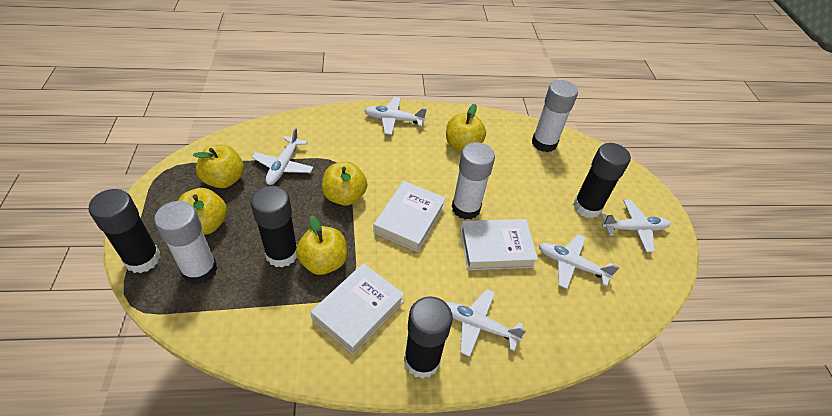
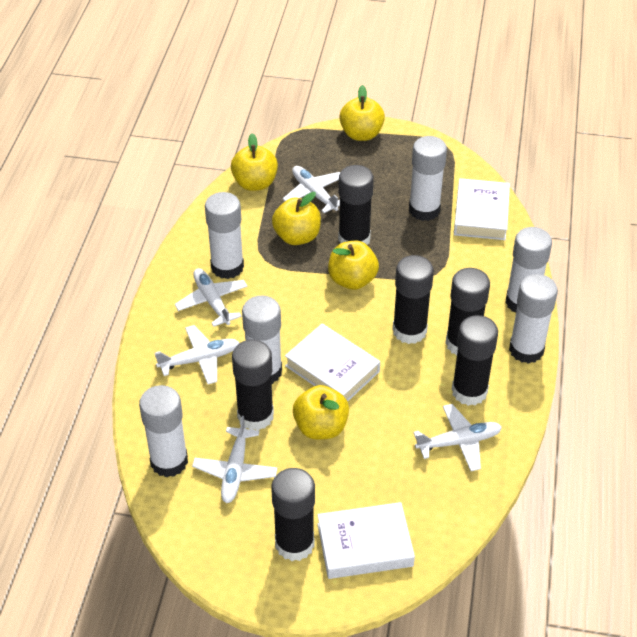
black glue stick: [89,189,161,273] [251,185,297,268] [404,297,453,379] [573,143,631,218] = 4 -> [232,340,274,431] [271,468,315,561] [338,165,374,245] [393,255,434,344] [445,268,490,356] [452,315,498,406] = 6
white glue stick: [154,201,218,285] [452,142,495,220] [532,80,578,152] = 3 -> [139,385,188,478] [205,192,244,279] [242,296,282,384] [409,136,447,221] [505,227,552,312] [509,274,558,364] = 6

